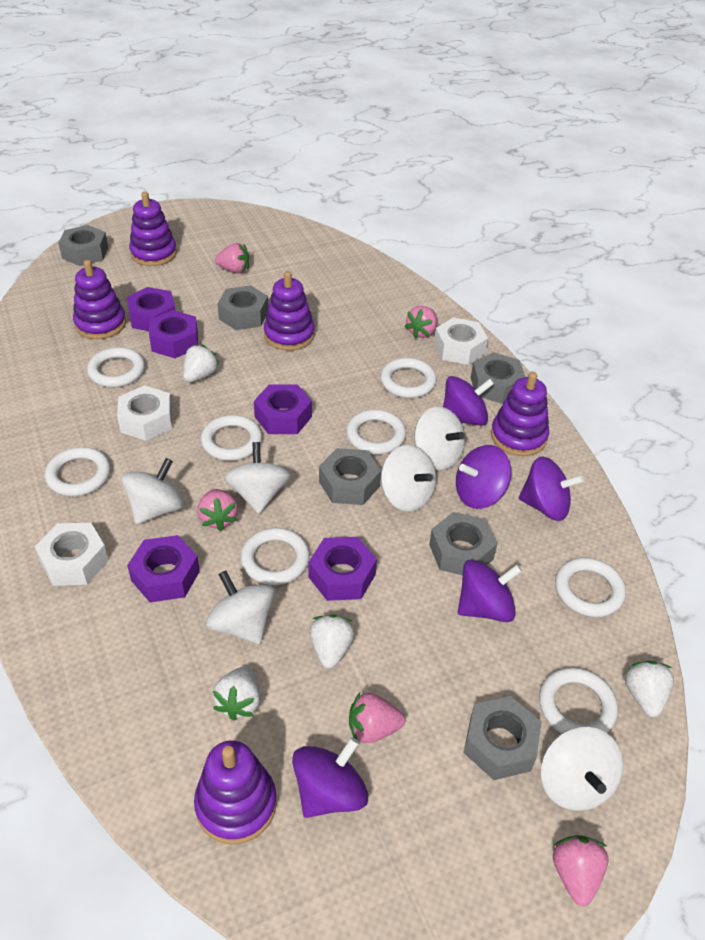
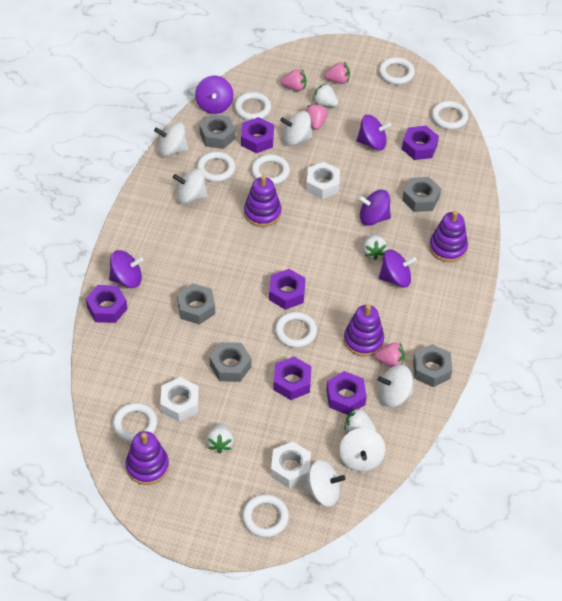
grey nut: [58,225,108,266] [217,285,268,330] [319,448,381,505] [429,512,497,575] [464,696,542,780] [471,352,525,404] = 6 -> [177,283,215,325] [199,114,236,149] [210,342,252,382] [402,177,441,212] [413,344,452,387] = 5
pink strawberry: [197,489,238,531] [215,243,249,273] [349,692,405,743] [405,306,437,339] [553,835,609,906] = 5 -> [281,69,306,91] [306,103,328,130] [324,62,350,84] [374,342,405,367] = 4
purple nut: [126,287,175,331] [127,535,200,602] [149,310,198,358] [254,384,312,434] [308,537,377,601] = 5 -> [86,285,127,323] [241,117,274,153] [269,269,306,310] [273,357,312,400] [326,371,367,415] [402,126,439,160] = 6
purple stacking toy: [73,260,126,339] [129,192,177,266] [194,741,277,845] [264,271,315,351] [491,372,549,456] = 5 -> [125,431,169,485] [244,175,281,227] [344,305,384,357] [429,211,468,262] = 4

